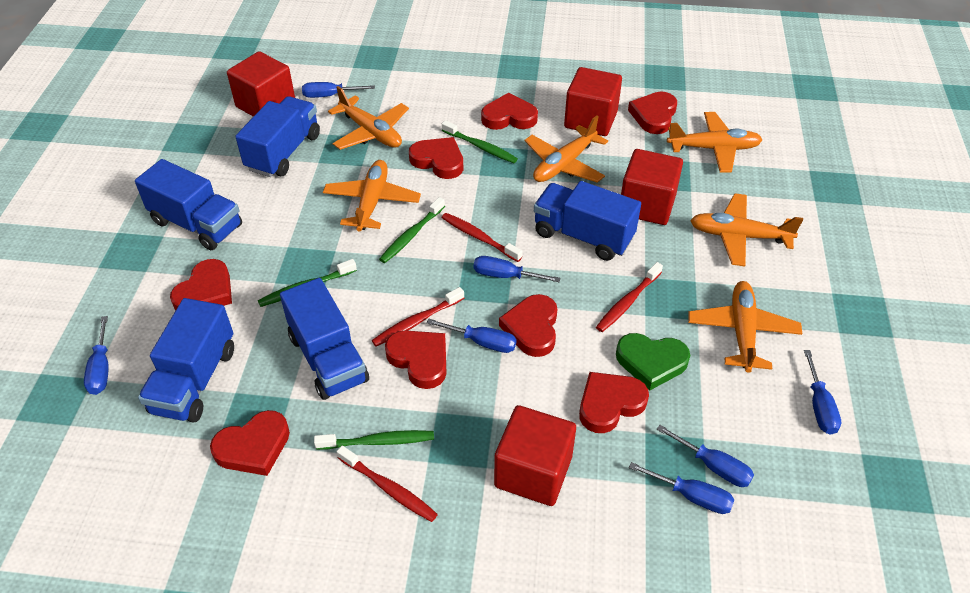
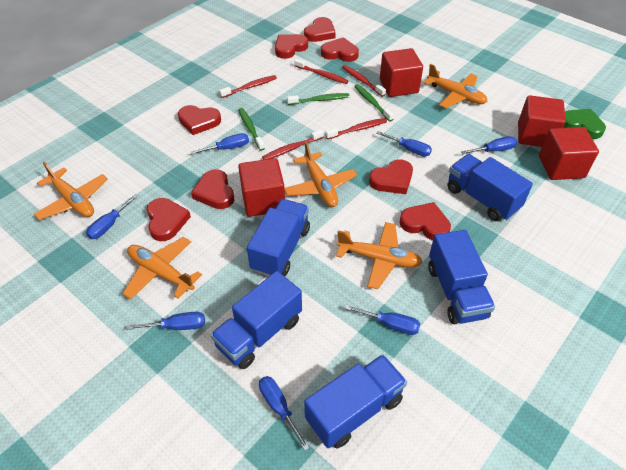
green toothbrush: [258,259,357,307] [314,430,434,450] [379,197,445,263] [442,120,518,163] = 4 -> [238,108,265,151] [287,93,350,105] [354,84,394,122] = 3
orange plane: [323,160,421,232] [328,86,409,150] [525,115,608,183] [667,112,762,172] [688,281,802,373] [690,193,803,266] = 6 -> [34,162,108,220] [122,237,202,300] [284,142,357,207] [336,222,423,289] [424,64,488,108] = 5
red toothbrush: [337,446,438,522] [372,287,464,346] [442,213,523,262] [596,262,663,332] = 4 -> [219,75,277,98] [262,129,324,160] [294,59,348,84] [325,118,387,139] [342,65,386,97] = 5

